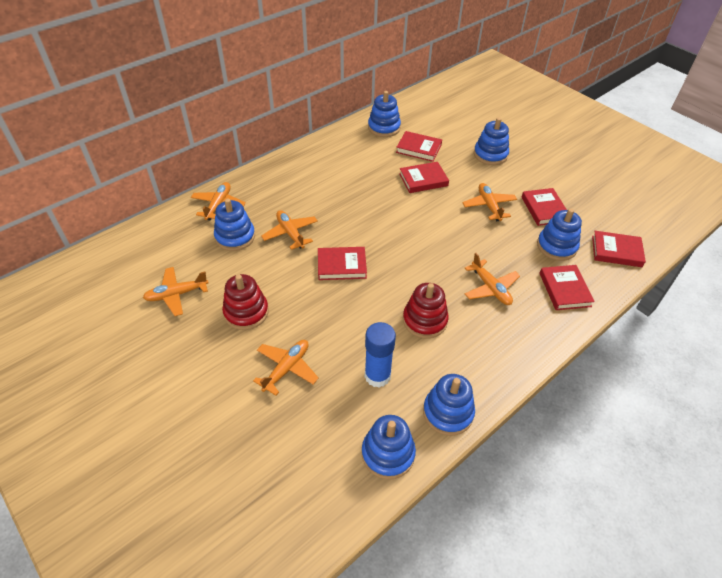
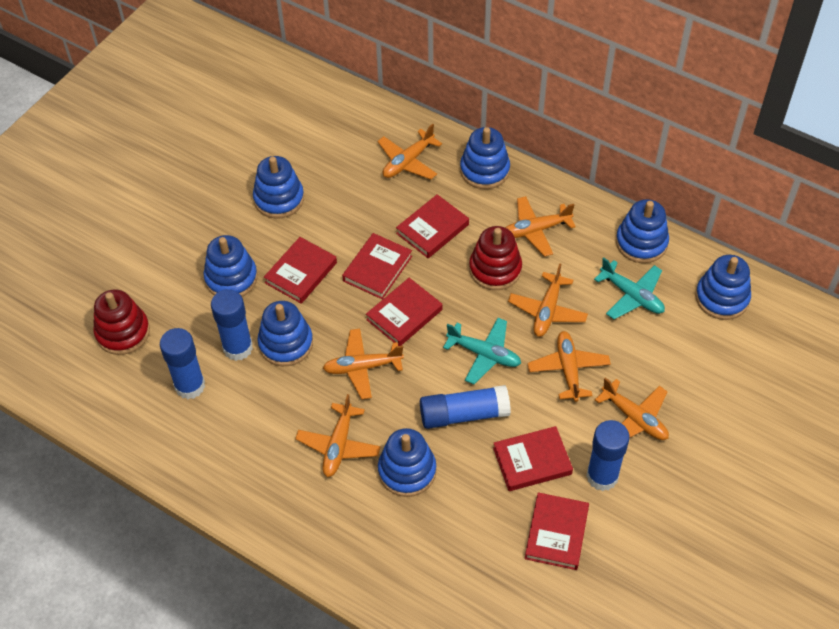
blue glue stick: [365,322,396,388] = 1 -> [160,328,205,399] [211,289,253,361] [420,385,511,429] [586,420,630,491] = 4
blue stacking toy: [214,199,255,251] [362,415,416,479] [368,91,401,137] [423,374,475,436] [474,118,509,165] [537,209,582,261] = 6 -> [204,235,258,297] [253,156,304,219] [257,301,313,366] [378,428,436,497] [460,127,510,189] [616,199,669,263] [695,255,751,320] = 7
orange plane: [143,267,208,316] [191,182,246,220] [253,340,319,396] [261,210,318,250] [462,183,517,221] [465,253,520,305] = 6 -> [295,394,381,477] [323,328,404,400] [378,124,442,180] [505,196,576,257] [508,263,588,337] [527,331,611,402] [595,377,669,440] = 7
turquoise plane: none = 0 -> [443,318,521,384] [594,258,665,319] = 2

